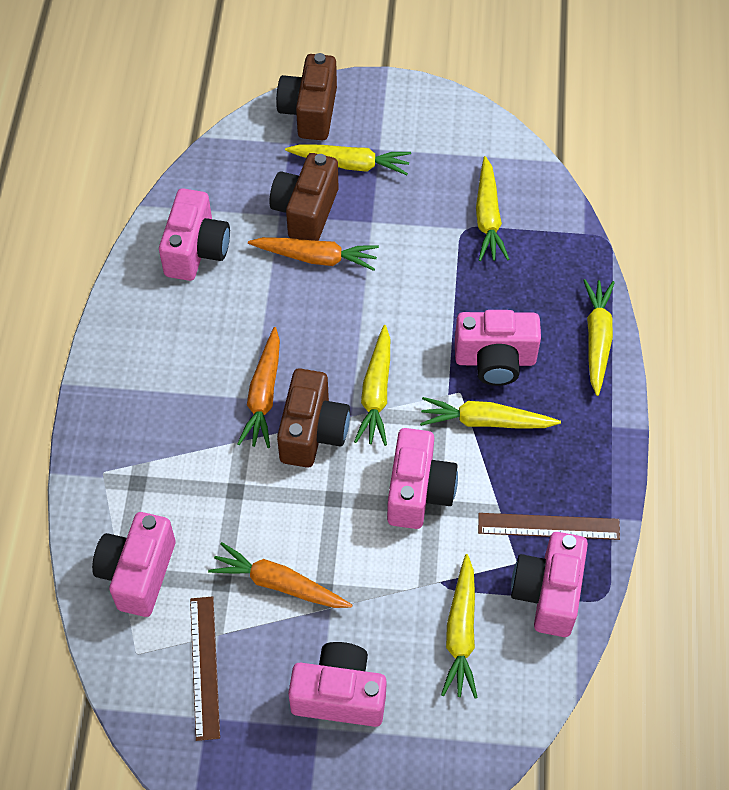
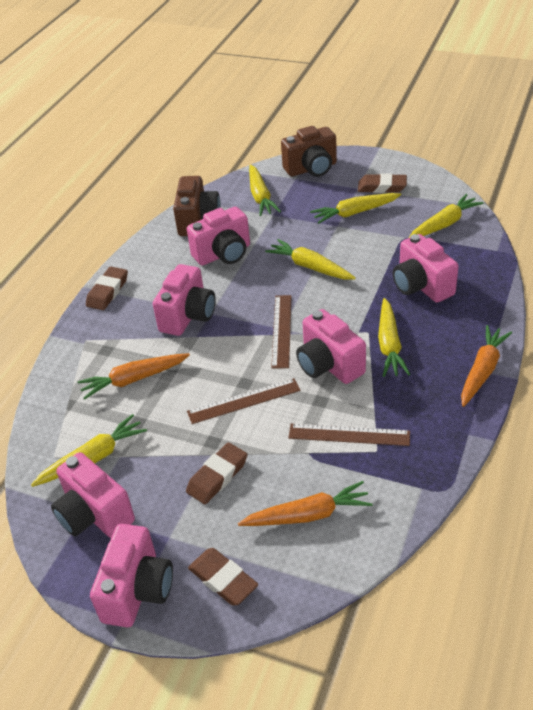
brown camera: [269,153,338,241] [276,53,337,140] [277,368,350,468] = 3 -> [173,176,221,236] [281,126,337,177] = 2
brown eraser: none = 0 -> [86,267,128,310] [186,442,247,504] [188,548,258,605] [358,173,407,193] = 4
brown ruler: [190,596,220,741] [478,513,620,540] = 2 -> [187,378,301,424] [271,295,292,369] [288,423,410,446] = 3

